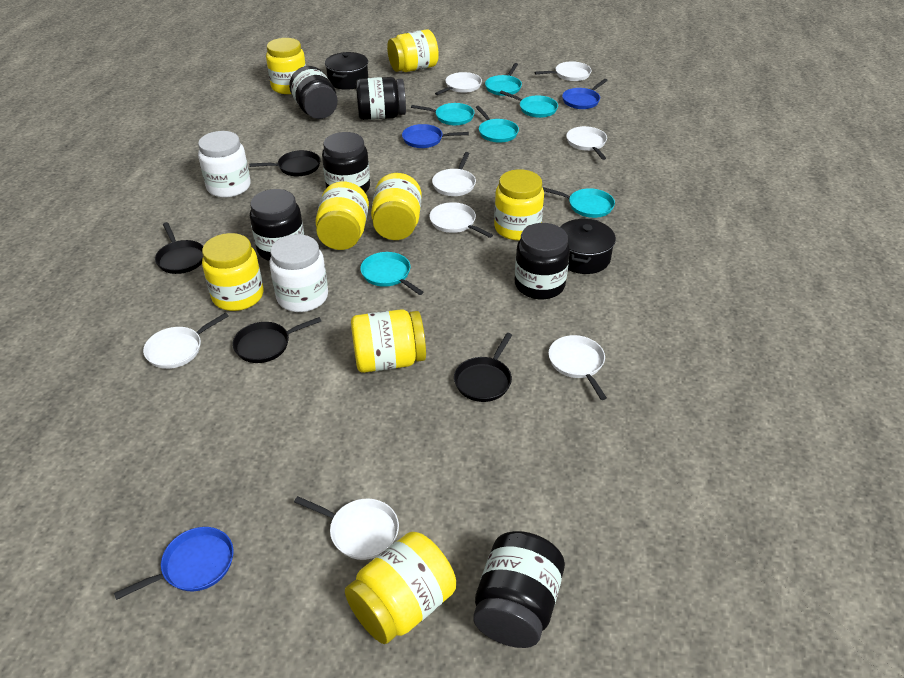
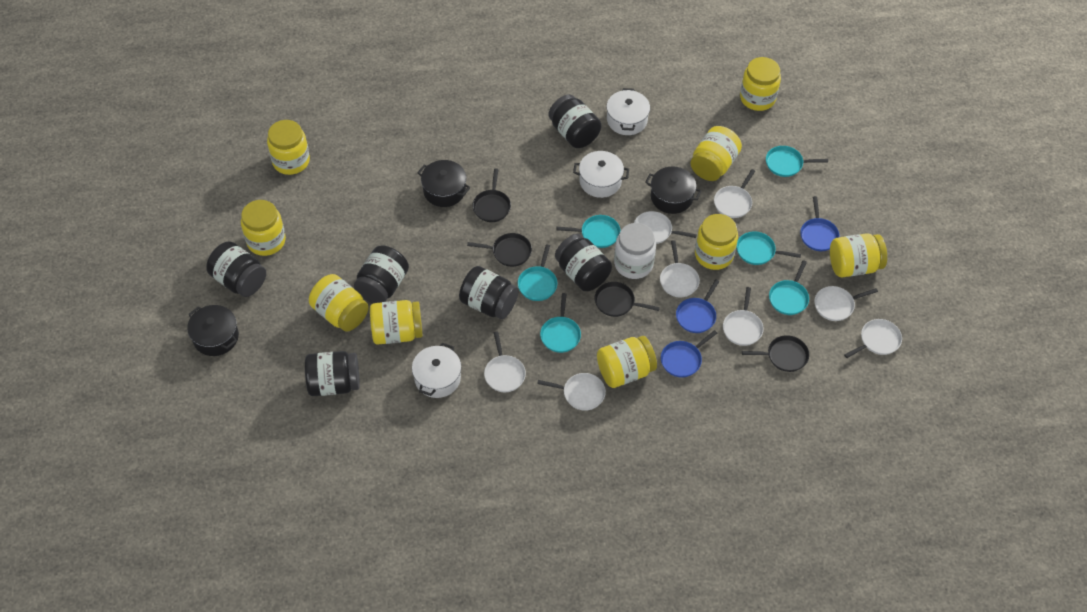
black pot: [325,52,368,90] [560,218,616,274] = 2 -> [187,305,239,356] [417,160,470,207] [645,166,701,214] = 3
white jar: [198,131,251,198] [269,234,328,312] = 2 -> [614,223,656,279] = 1
white pot: none = 0 -> [412,343,461,398] [573,151,629,198] [606,88,650,135] = 3
yellow jar: [202,233,264,311] [266,38,306,94] [315,181,369,250] [345,532,456,644] [351,309,426,373] [371,173,422,240] [387,29,439,72] [494,169,544,241] = 8 -> [241,200,286,256] [267,120,310,175] [309,274,369,332] [370,300,423,344] [597,336,657,388] [690,126,742,181] [695,214,738,270] [740,57,781,111] [830,233,887,277] = 9

